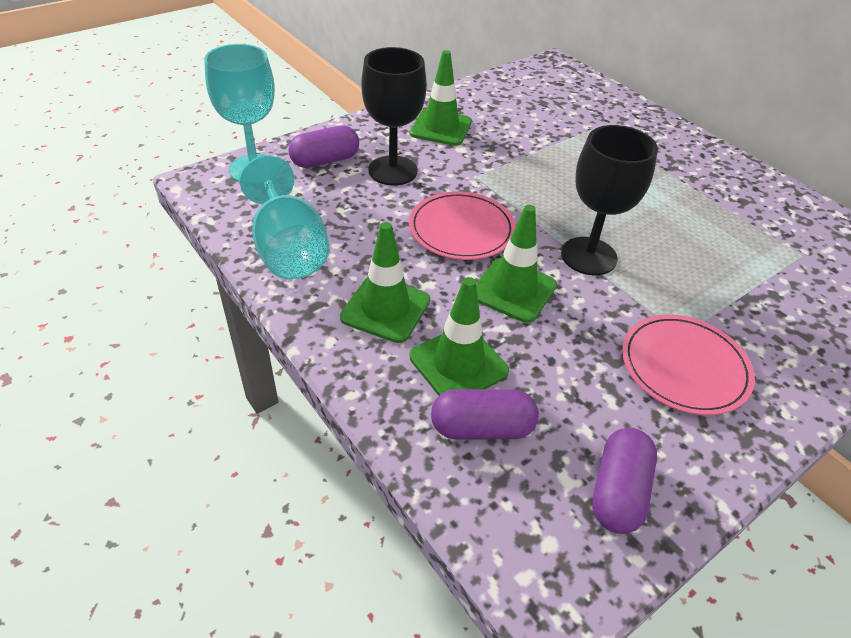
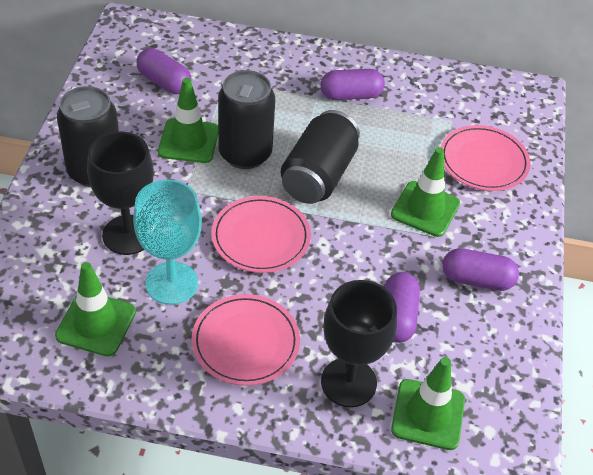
black can: none = 0 -> [57,86,119,187] [218,70,275,169] [281,110,360,204] = 3
pink plate: [409,191,516,260] [622,315,755,415] = 2 -> [191,294,300,386] [211,196,311,273] [440,125,530,191] = 3
purple capsule: [288,125,359,168] [431,389,539,439] [592,428,657,534] = 3 -> [137,48,191,94] [321,69,385,100] [384,272,420,343] [443,248,519,291] = 4
turquoise goblet: [204,44,275,182] [240,155,330,279] = 2 -> [133,179,202,305] = 1

